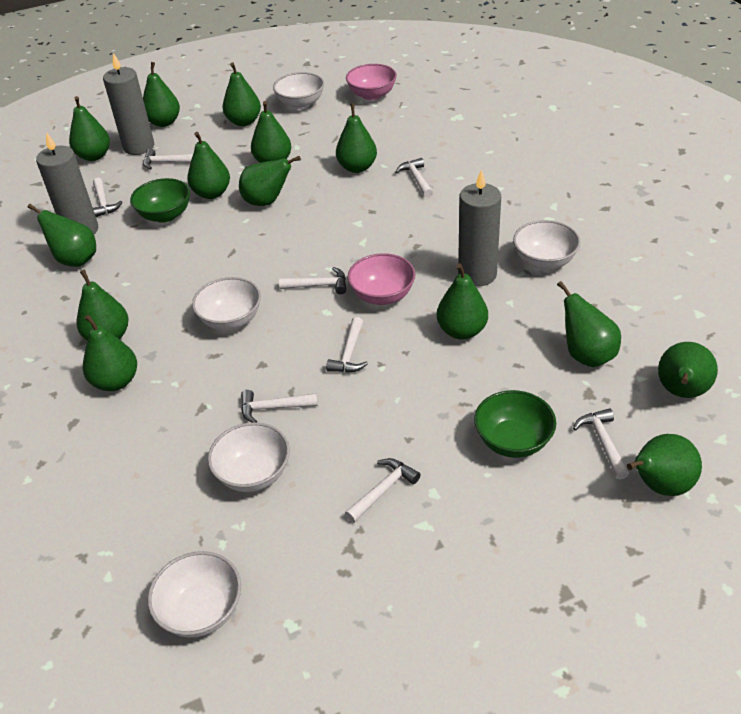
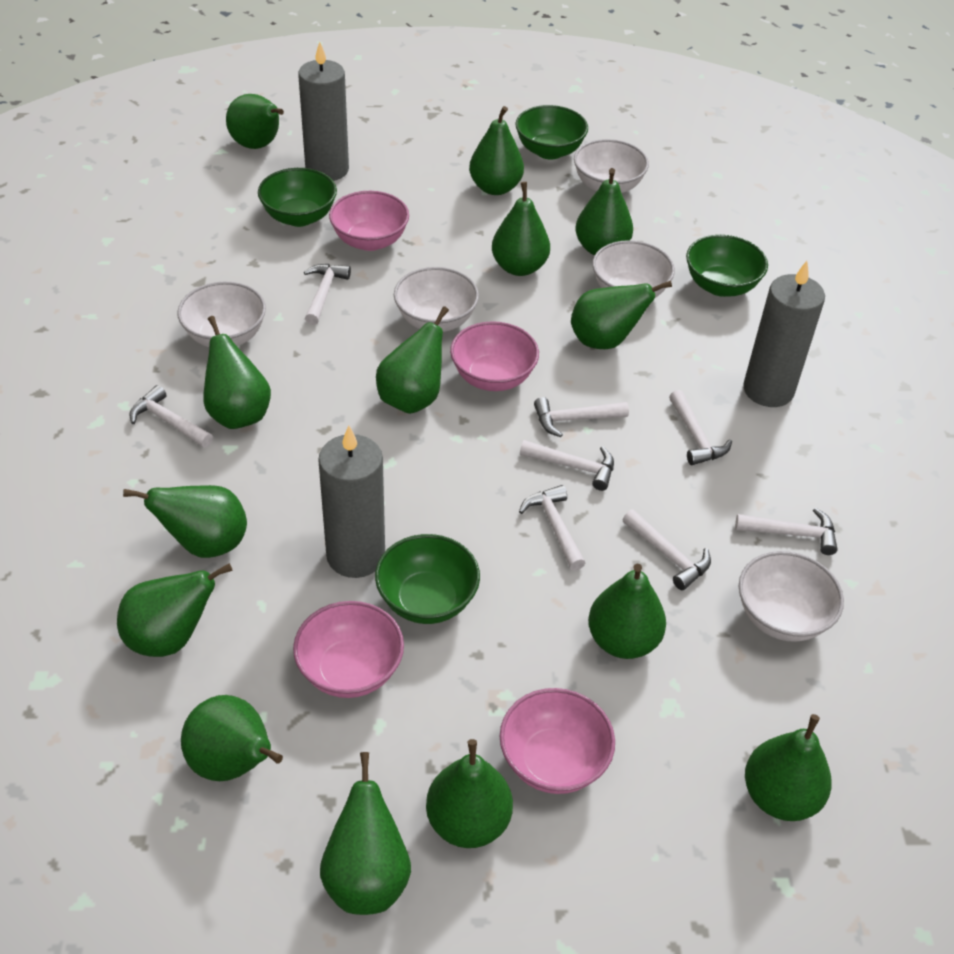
green bowl: [130,178,190,223] [474,390,556,458] = 2 -> [258,168,337,227] [375,534,480,624] [515,105,588,159] [686,235,768,297] = 4
pink bowl: [346,64,397,100] [348,253,416,305] = 2 -> [293,601,404,698] [329,191,409,251] [450,321,539,391] [500,688,615,794] = 4

